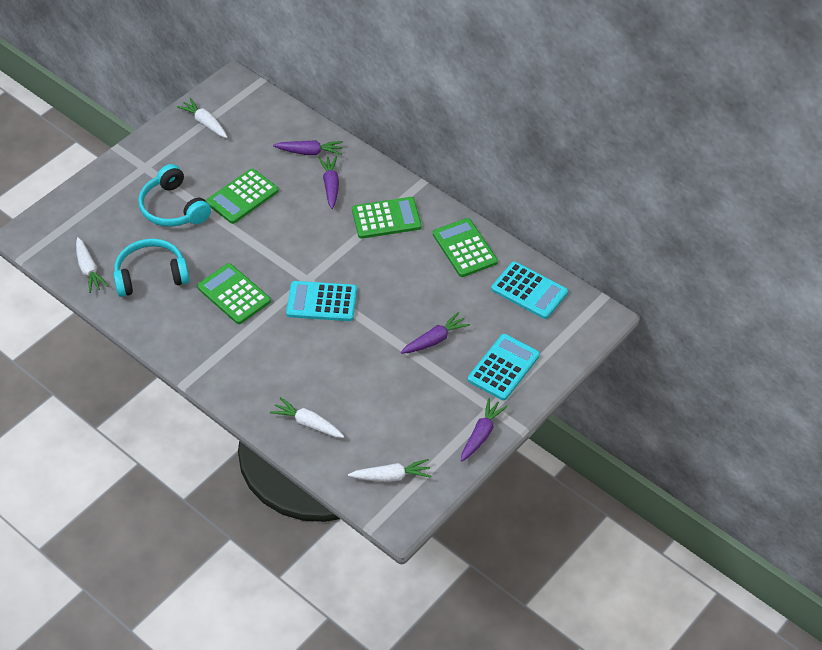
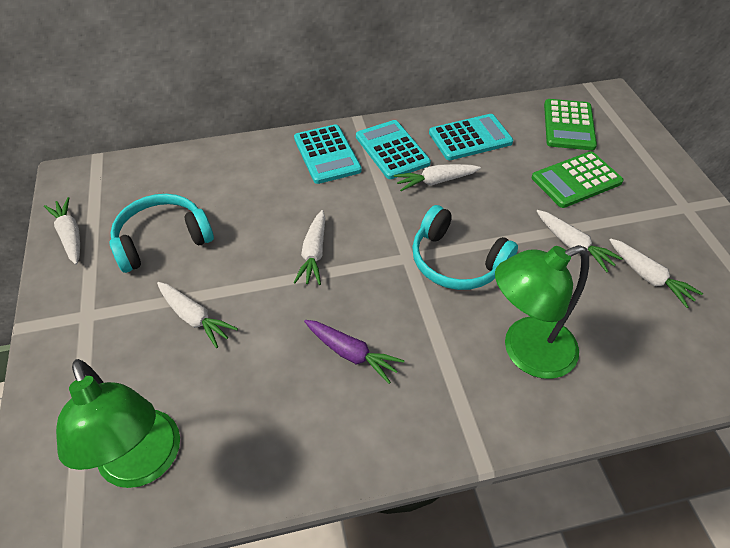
green calculator: [197,263,271,324] [206,169,279,224] [352,197,422,239] [433,218,498,277] = 4 -> [532,151,623,208] [544,99,597,150] = 2
green lamp: none = 0 -> [56,359,180,488] [495,245,589,379] = 2
purple carrot: [273,140,343,155] [319,156,339,209] [401,312,470,354] [461,398,508,462] = 4 -> [304,320,405,384] = 1
white carrot: [76,237,109,293] [177,98,227,138] [270,397,344,438] [348,459,431,482] = 4 -> [44,197,80,265] [157,282,238,348] [293,210,325,285] [394,164,481,191] [536,210,623,272] [609,238,703,308] = 6

